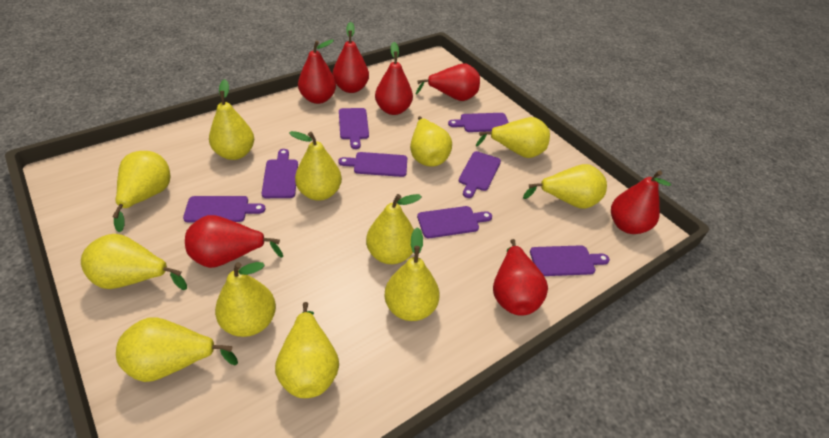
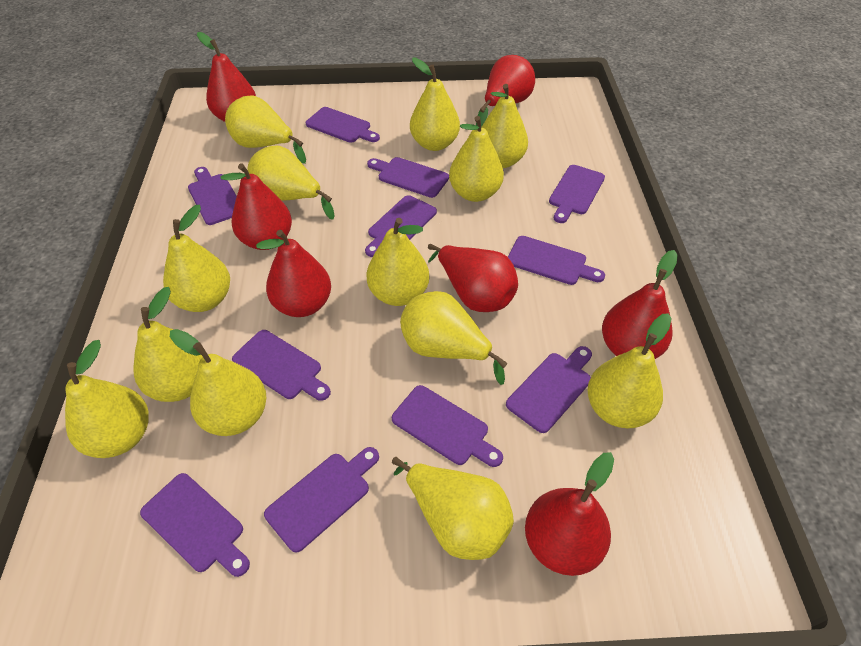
purple cutting board: [183,196,266,222] [262,149,298,198] [338,152,407,177] [339,108,369,149] [417,206,492,238] [448,113,509,132] [459,151,501,198] [530,245,610,276] = 8 -> [140,473,250,577] [188,167,237,225] [232,330,331,401] [264,447,379,552] [306,107,380,143] [365,195,437,257] [367,157,449,198] [392,385,503,467] [506,346,592,433] [508,236,605,285] [549,165,605,223] = 11
yellow pear: [81,234,187,290] [112,151,170,232] [116,317,238,382] [209,79,254,160] [215,262,276,337] [275,302,339,398] [289,131,342,201] [366,194,422,264] [384,227,440,321] [410,116,452,167] [476,117,550,158] [523,164,607,209] = 12 -> [65,340,149,458] [133,287,203,402] [163,205,230,312] [170,329,267,436] [225,95,306,164] [247,146,335,220] [366,218,429,306] [392,457,514,560] [400,291,508,385] [410,58,460,151] [449,116,504,202] [482,84,528,168] [587,313,671,428] = 13

